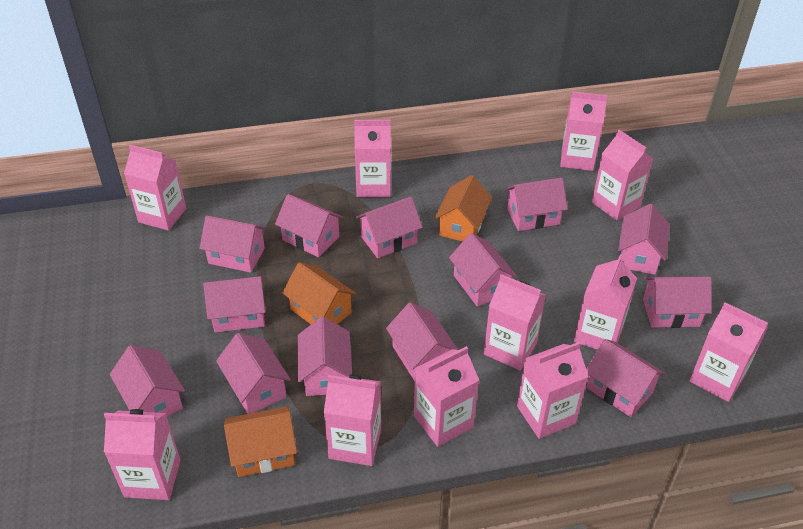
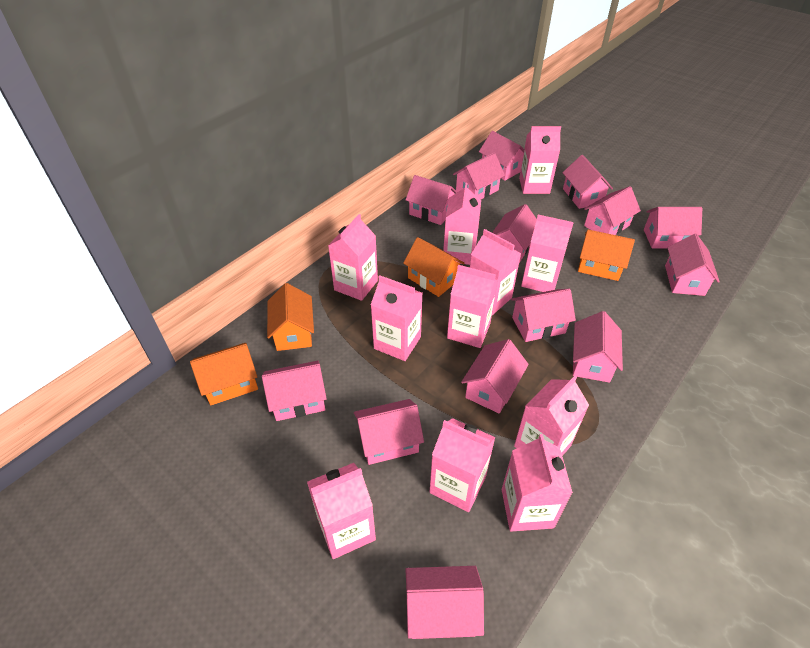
orange house: [224,406,297,477] [282,262,356,324] [435,175,492,242] = 3 -> [190,343,258,405] [267,283,314,351] [403,237,465,297] [578,230,635,281] = 4
pink house: [110,345,185,416] [200,215,267,273] [203,276,265,333] [216,333,291,414] [275,194,343,257] [298,317,352,396] [356,196,423,258] [386,302,458,381] [449,233,518,307] [505,178,568,231] [586,339,665,417] [618,204,670,275] [643,276,712,328] = 13 -> [262,361,327,421] [354,399,424,465] [405,566,484,639] [406,175,457,225] [453,153,505,200] [461,339,529,414] [479,131,524,181] [492,204,537,263] [511,289,576,342] [562,155,613,209] [573,311,623,383] [584,186,641,235] [644,207,702,248] [665,234,720,296] = 14

